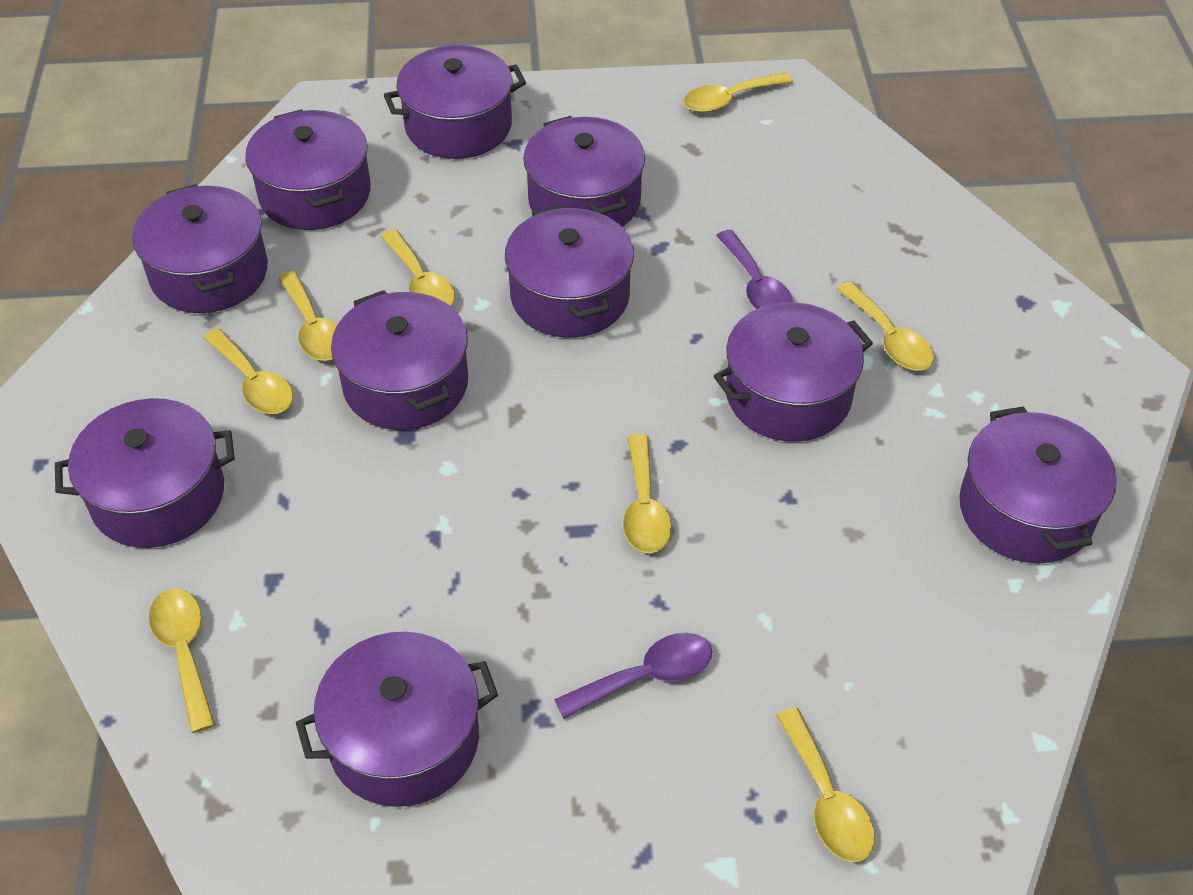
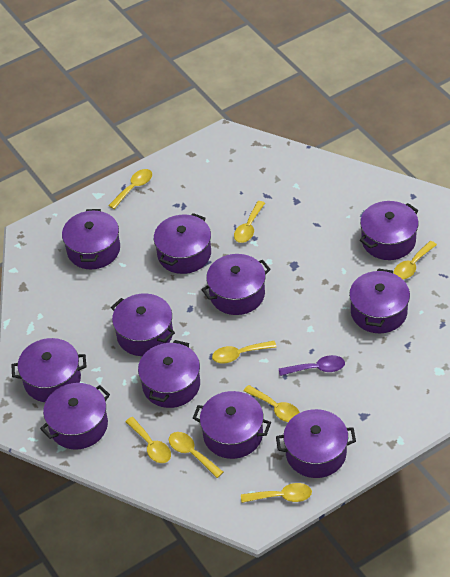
purple pot: [55,398,235,548] [132,184,268,313] [245,109,371,230] [296,632,498,807] [331,290,468,430] [384,45,526,159] [505,205,634,338] [523,116,645,227] [714,302,873,442] [959,406,1117,563] = 10 -> [11,338,87,402] [40,383,110,450] [62,209,120,269] [111,293,175,356] [138,340,200,408] [154,213,211,274] [193,391,271,459] [201,254,271,315] [276,409,356,478] [349,269,410,333] [360,201,419,260] = 11
purple spoon: [554,633,712,719] [716,230,793,309] = 2 -> [279,355,345,376] = 1

